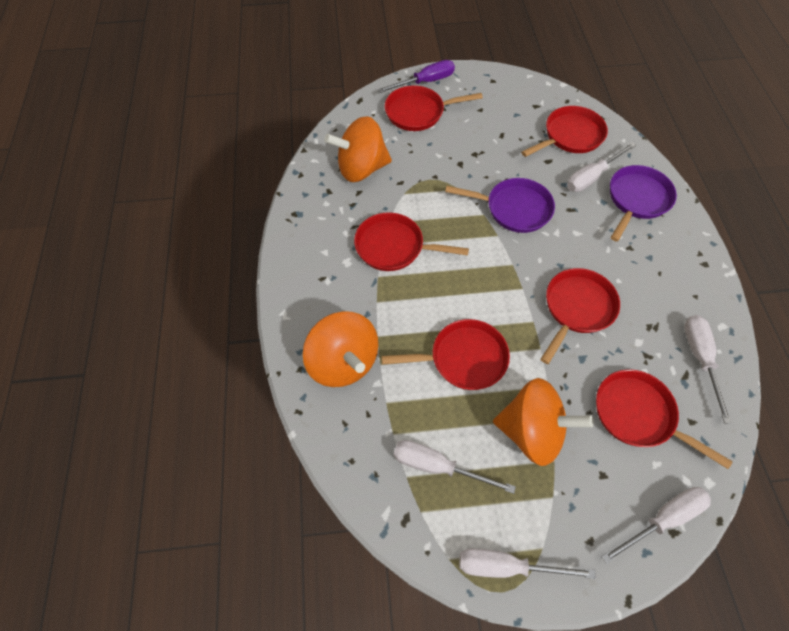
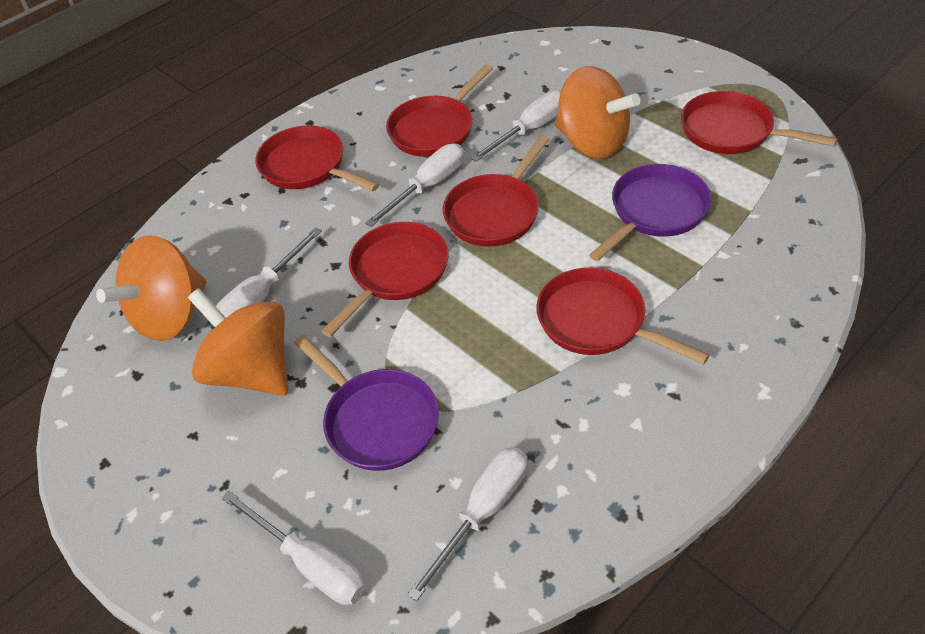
purple screwdriver: [378,60,455,93] = 1 -> none = 0

